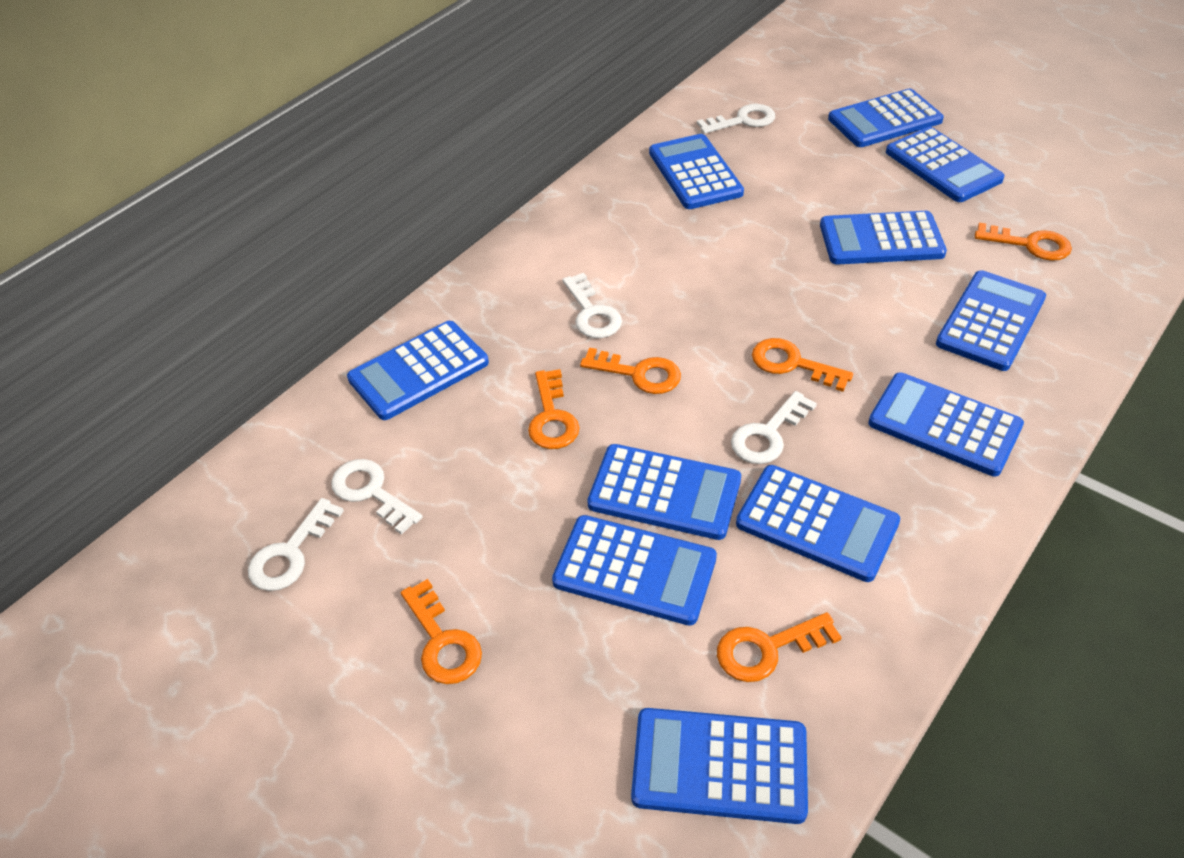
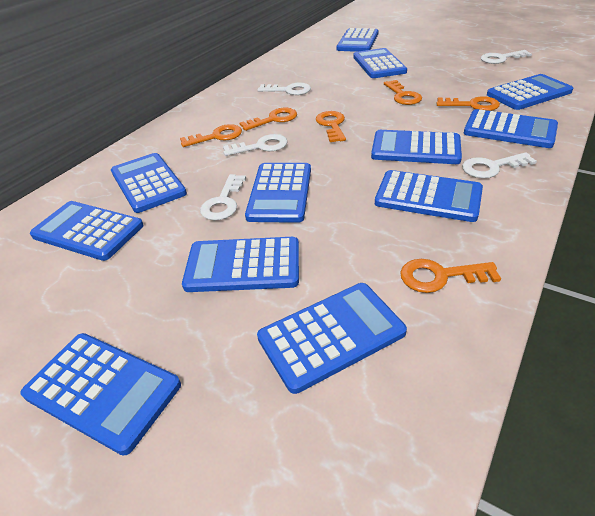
blue calculator: [347,321,489,420] [552,515,717,626] [587,444,741,540] [631,708,808,824] [649,134,744,209] [736,465,900,582] [820,211,947,264] [828,89,944,147] [868,372,1024,476] [886,127,1005,202] [936,270,1046,371] = 11 -> [20,333,181,456] [30,201,144,261] [111,153,187,213] [182,237,299,292] [245,163,311,223] [257,283,407,394] [336,28,379,52] [353,48,407,78] [371,130,462,164] [375,170,483,222] [464,109,558,148] [487,74,573,110] = 12

